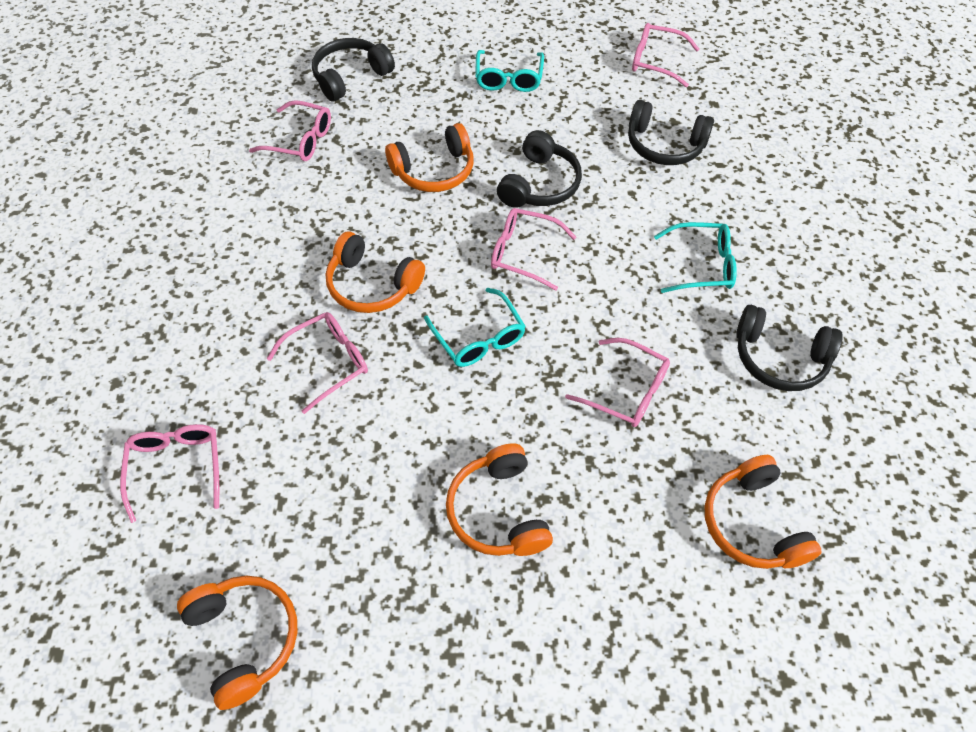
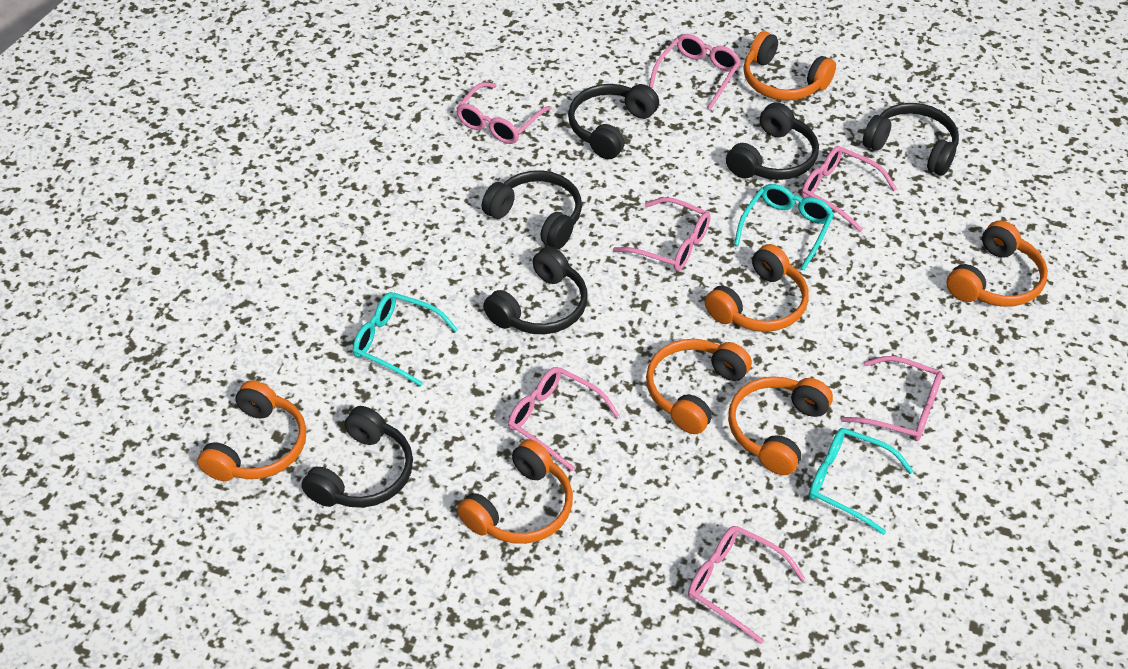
black headphones: [312,38,395,102] [497,130,582,208] [628,100,714,165] [736,305,842,391] = 4 -> [301,406,413,508] [482,170,582,249] [483,246,588,334] [568,84,659,159] [726,102,819,180] [863,103,959,176] = 6
orange headphones: [177,576,297,710] [326,231,425,313] [385,123,473,192] [446,443,553,556] [704,455,822,569] = 5 -> [197,380,306,481] [457,439,573,544] [646,339,752,434] [705,244,809,332] [728,376,833,475] [743,31,836,100] [946,220,1048,307] = 7
pink glasses: [120,424,219,523] [249,100,331,161] [267,312,368,414] [491,208,576,290] [565,338,670,427] [632,23,699,87] = 6 -> [456,82,552,144] [508,367,620,471] [613,197,711,271] [649,34,741,110] [688,526,805,644] [801,146,897,232] [841,356,943,441] = 7

